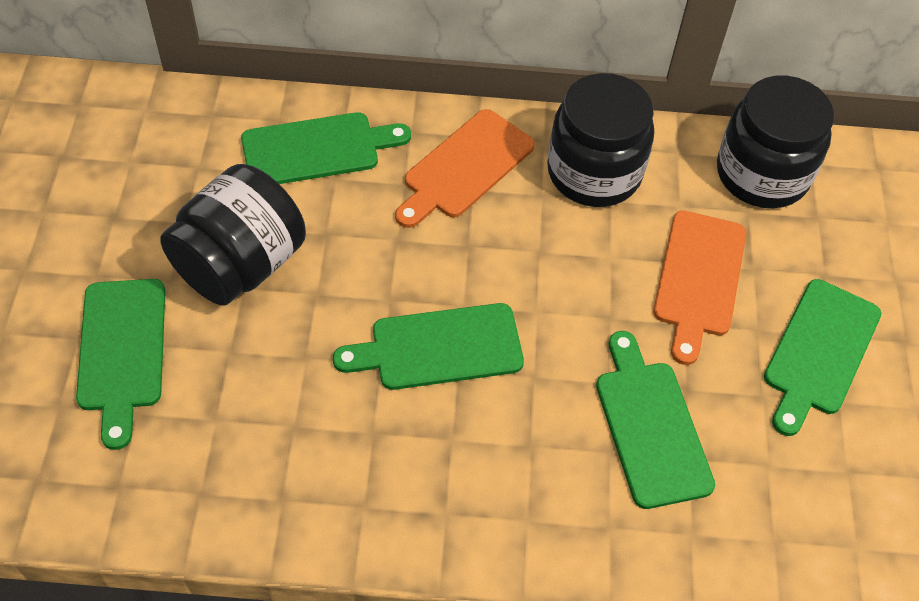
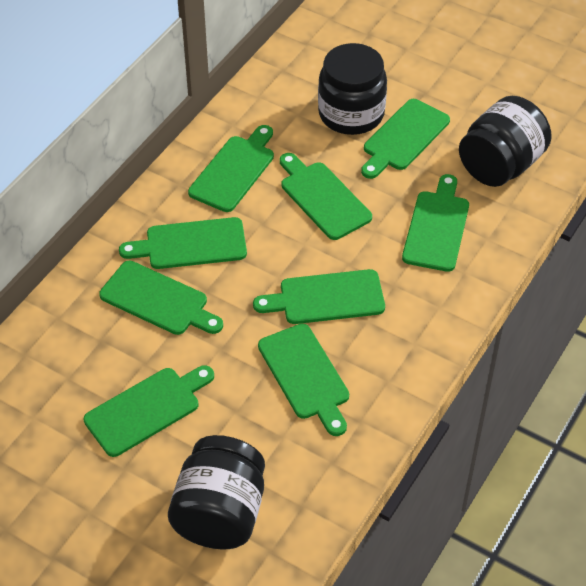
green cutting board: [76,279,165,450] [241,112,411,184] [333,303,524,390] [596,331,715,509] [764,279,881,436] = 5 -> [84,365,214,457] [99,261,223,335] [119,217,247,269] [188,125,274,212] [253,269,385,324] [258,324,349,436] [280,153,372,240] [361,99,450,179] [402,174,469,272] = 9
orange cutting board: [395,109,535,228] [653,211,746,365] = 2 -> none = 0

